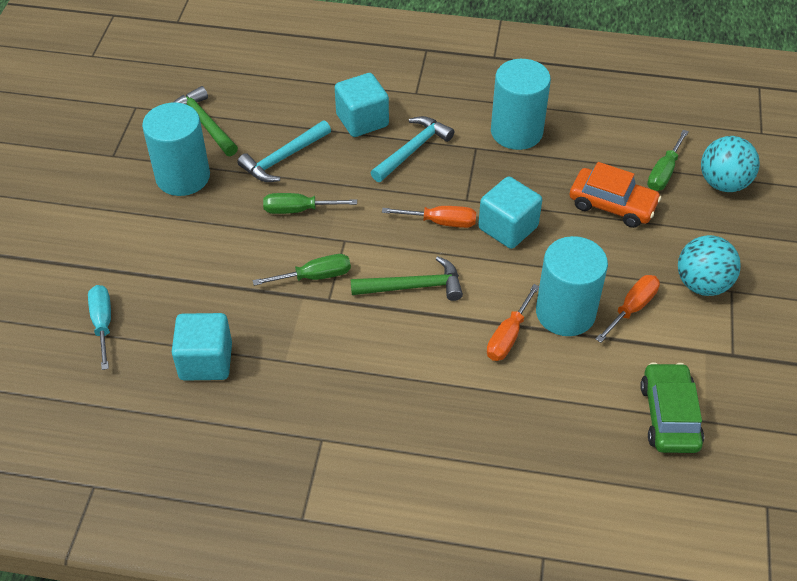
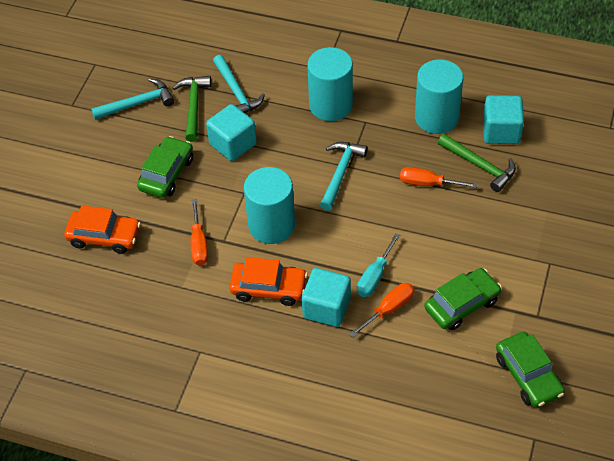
green car: [640,362,704,453] = 1 -> [137,136,193,198] [424,268,502,331] [496,332,565,408] = 3
green screwdriver: [253,254,351,286] [263,193,357,214] [647,130,689,191] = 3 -> none = 0
orange car: [570,162,661,228] = 1 -> [64,206,141,254] [229,257,308,306] = 2
turquoise ball: [678,235,741,296] [701,136,760,192] = 2 -> none = 0
turquoise hammer: [237,120,331,182] [371,116,454,182] = 2 -> [91,78,174,120] [213,55,265,113] [320,142,368,211] = 3

